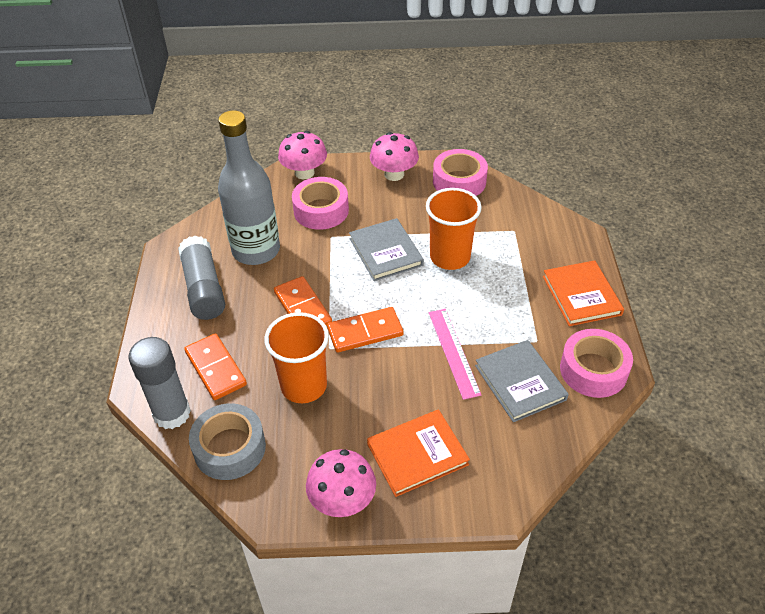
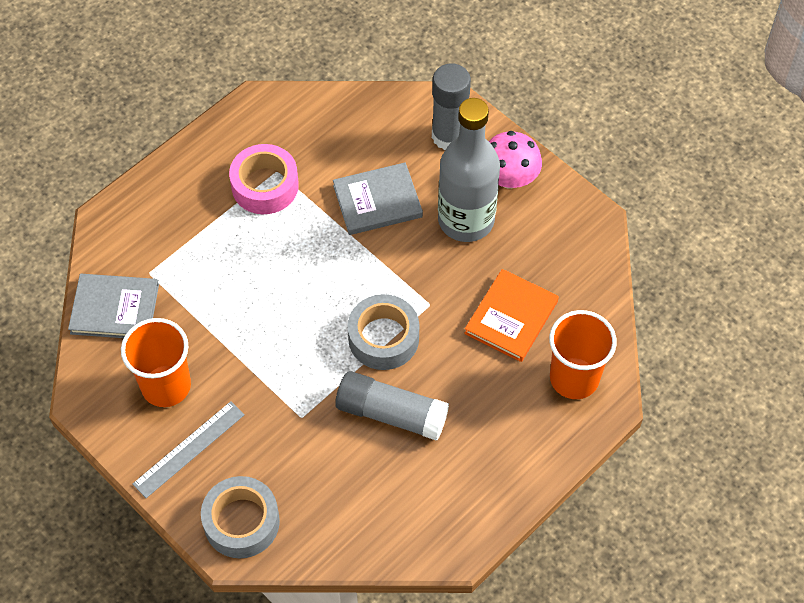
grey ruler: none = 0 -> [132,401,245,498] = 1
grey tape: [189,403,266,480] = 1 -> [201,476,280,558] [347,294,419,370] = 2
orange book: [367,409,470,497] [543,260,624,326] = 2 -> [464,269,559,362] = 1
orange domino: [184,333,247,400] [274,276,332,326] [327,307,403,353] = 3 -> none = 0
pink mushroom: [278,131,327,179] [306,449,376,517] [370,132,419,181] = 3 -> [489,131,542,188] = 1
pink ruler: [429,309,481,400] = 1 -> none = 0
pink tape: [292,177,349,230] [433,149,488,196] [560,329,633,398] = 3 -> [229,144,299,214] = 1

